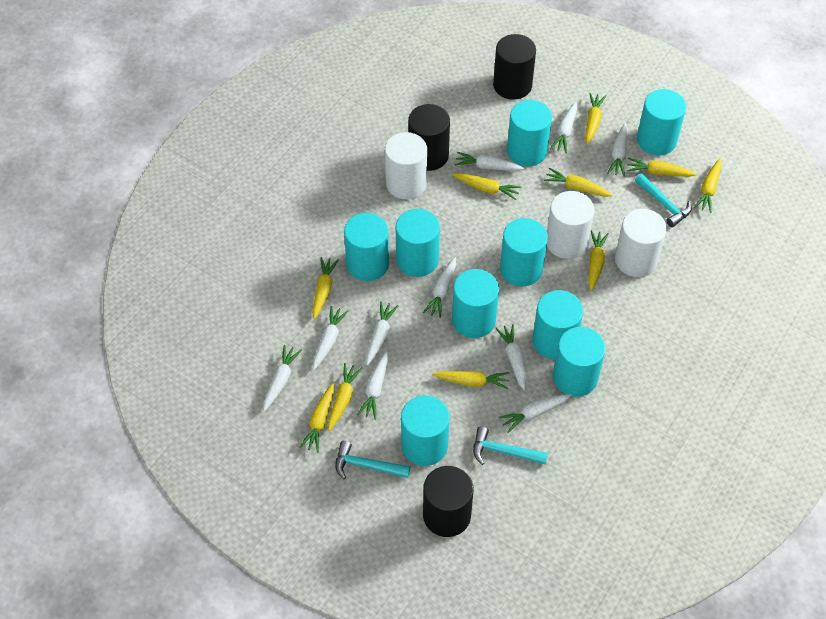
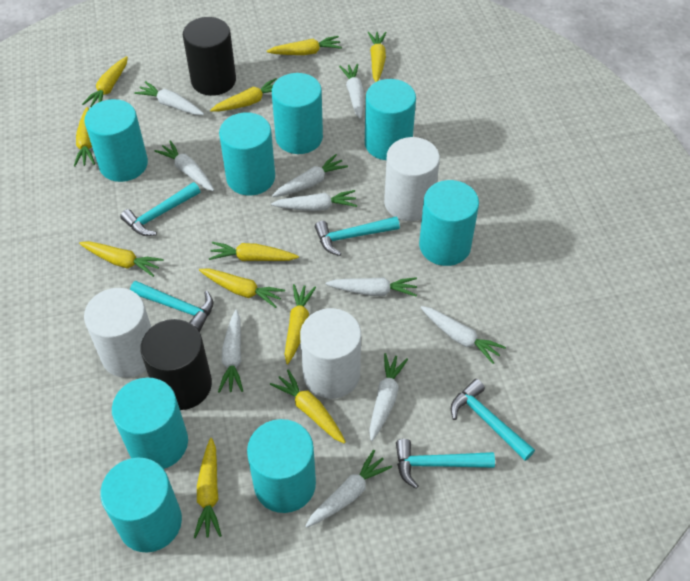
black cylinder: [408,104,450,171] [423,466,473,537] [493,34,536,100] = 3 -> [140,319,212,410] [183,17,236,96] = 2
turquoise cylinder: [344,213,389,281] [396,209,440,277] [401,395,450,466] [452,269,499,338] [500,218,548,286] [507,100,552,166] [532,290,583,360] [553,327,605,397] [637,89,686,155] = 9 -> [84,99,148,182] [100,457,182,553] [112,378,188,469] [219,112,275,196] [247,419,316,513] [272,73,323,154] [365,79,416,160] [419,180,479,266] = 8
turquoise hammer: [335,441,410,480] [473,427,548,465] [635,174,692,227] = 3 -> [120,182,200,236] [130,281,213,332] [315,216,400,256] [396,439,495,489] [451,379,535,461] = 5
yellow carrot: [299,383,334,452] [312,257,339,319] [328,363,363,431] [432,371,509,389] [453,173,521,200] [544,168,613,197] [585,93,606,145] [588,230,609,291] [627,158,697,177] [694,158,722,213] = 10 -> [74,107,95,167] [79,241,163,277] [82,56,128,107] [194,438,222,538] [199,268,285,308] [209,242,299,261] [210,78,277,112] [267,36,342,55] [270,369,346,444] [285,284,316,364] [368,32,387,82] = 11

